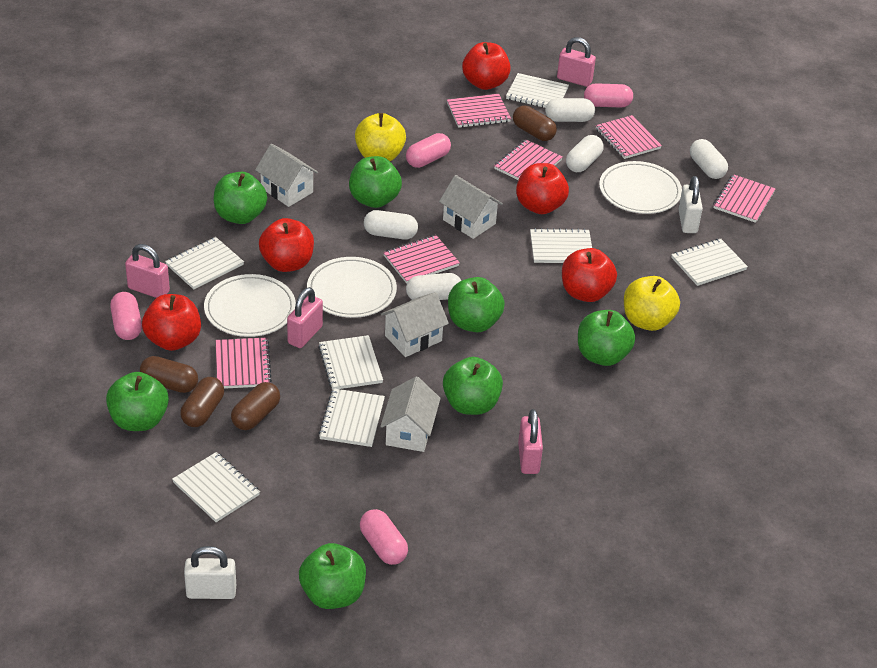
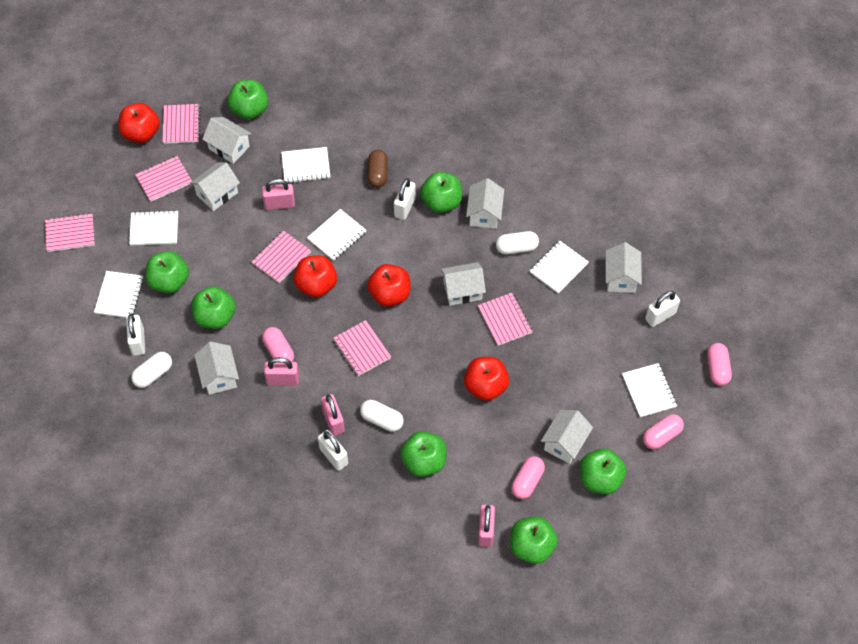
brown capsule: [140,356,198,393] [180,377,224,427] [231,382,280,430] [513,106,557,141] = 4 -> [367,149,388,188] = 1
red apple: [142,294,201,351] [259,218,314,272] [462,42,511,90] [516,163,569,214] [562,248,617,302] = 5 -> [118,103,160,143] [293,255,337,298] [367,264,411,307] [464,357,509,401] = 4
white capsule: [364,210,418,240] [406,273,461,300] [545,98,595,122] [566,135,604,172] [690,139,728,179] = 5 -> [131,352,172,388] [360,400,404,432] [496,231,539,254] = 3
white house: [255,144,318,207] [380,376,441,452] [381,292,449,357] [439,175,503,239] = 4 -> [190,162,240,211] [194,342,239,395] [202,117,251,164] [441,262,486,306] [466,178,504,229] [541,410,593,464] [606,242,642,293] = 7
white notebook: [165,237,244,290] [172,452,260,522] [318,335,383,390] [319,388,385,447] [506,73,569,108] [530,228,592,263] [671,239,748,286] = 7 -> [94,271,144,318] [129,210,178,246] [281,147,330,183] [307,209,367,261] [530,241,589,294] [622,363,677,417] = 6
white padlock: [184,546,236,599] [678,176,703,233] = 2 -> [126,314,145,356] [318,430,348,471] [394,178,416,220] [645,291,680,327] = 4
white plate: [204,274,296,337] [307,257,397,318] [599,161,682,214] = 3 -> none = 0
yellow apple: [355,113,406,161] [624,276,680,331] = 2 -> none = 0

